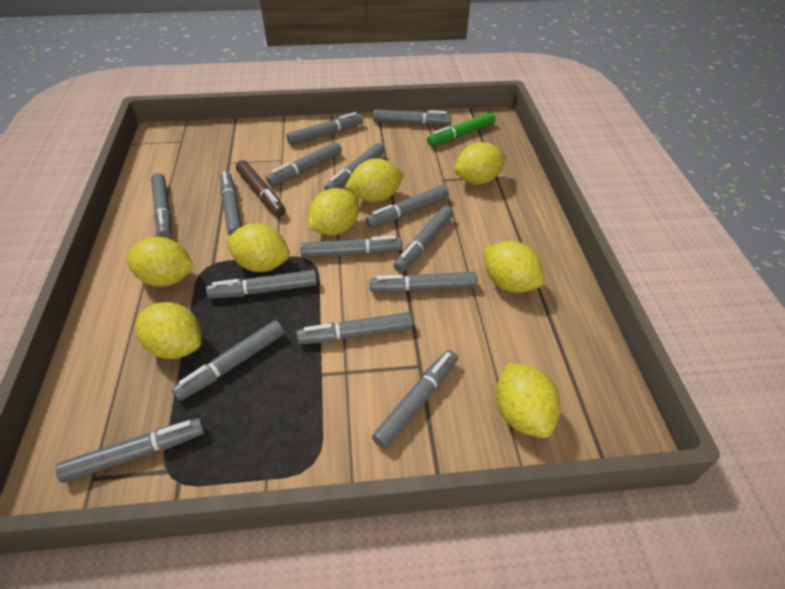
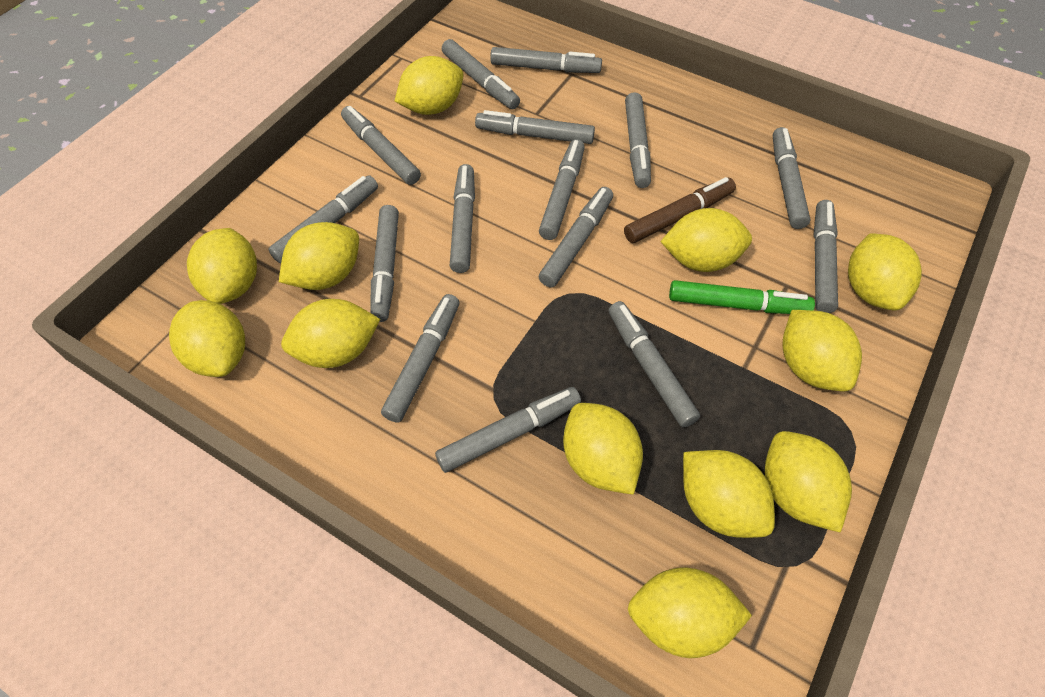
yellow lemon: [126,237,195,287] [136,302,202,359] [226,223,290,272] [308,188,359,236] [345,158,404,202] [454,142,506,185] [483,241,544,293] [496,363,561,438] = 8 -> [169,300,245,377] [187,228,257,304] [279,222,359,290] [281,299,380,368] [395,56,464,115] [563,403,643,495] [628,567,752,658] [660,208,752,272] [683,450,775,538] [765,431,852,533] [782,310,862,392] [848,233,922,311] = 12

